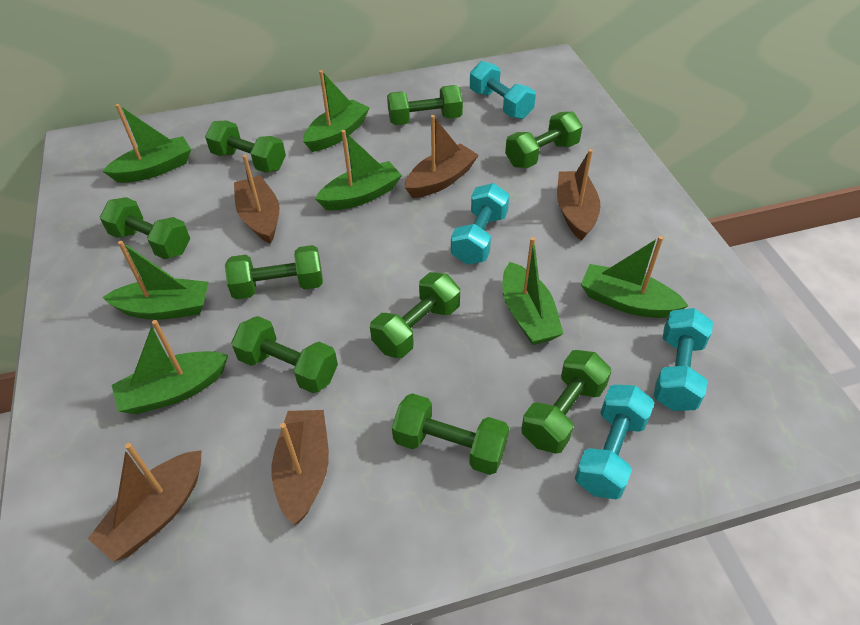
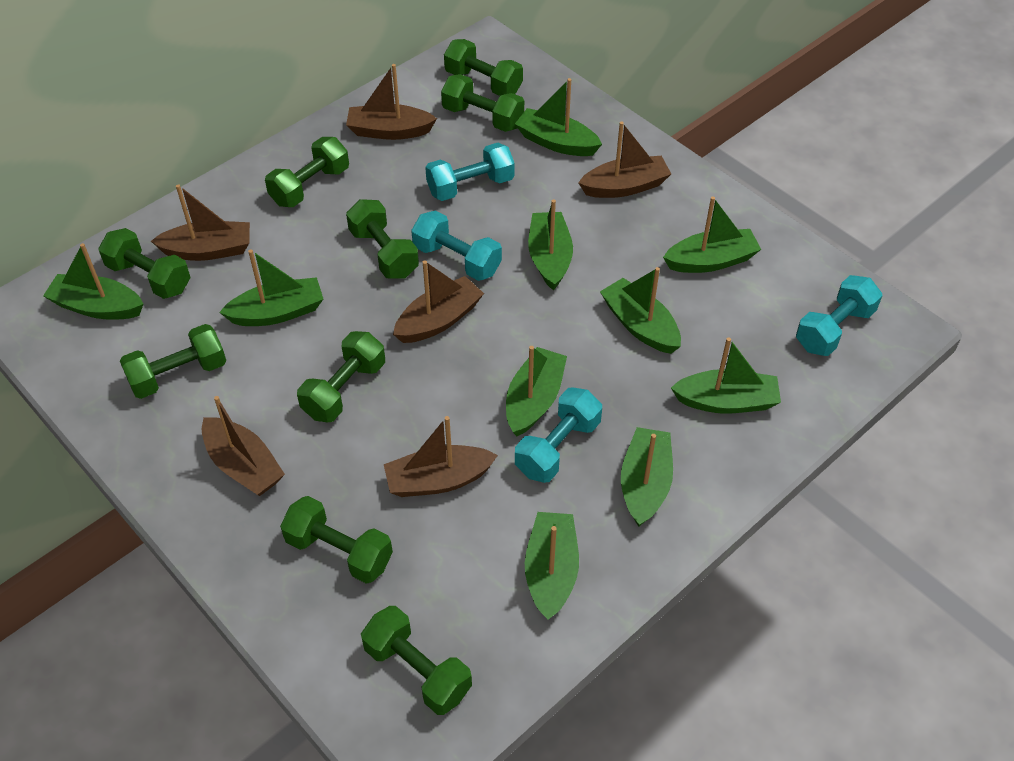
brown boat: [87,443,202,562] [234,155,279,244] [271,410,329,525] [405,115,479,198] [557,149,600,241] = 5 -> [151,184,250,261] [202,396,285,496] [346,64,437,140] [384,416,498,497] [393,260,484,343] [578,121,671,198] = 6
green boat: [102,104,191,183] [102,241,209,320] [112,320,228,414] [303,70,370,152] [315,130,402,210] [502,237,564,345] [581,236,689,318] = 7 -> [43,243,143,320] [219,250,323,326] [506,346,567,436] [515,78,602,156] [525,512,579,620] [528,199,573,290] [600,267,681,354] [621,427,673,527] [663,196,761,273] [671,337,781,414] = 10

